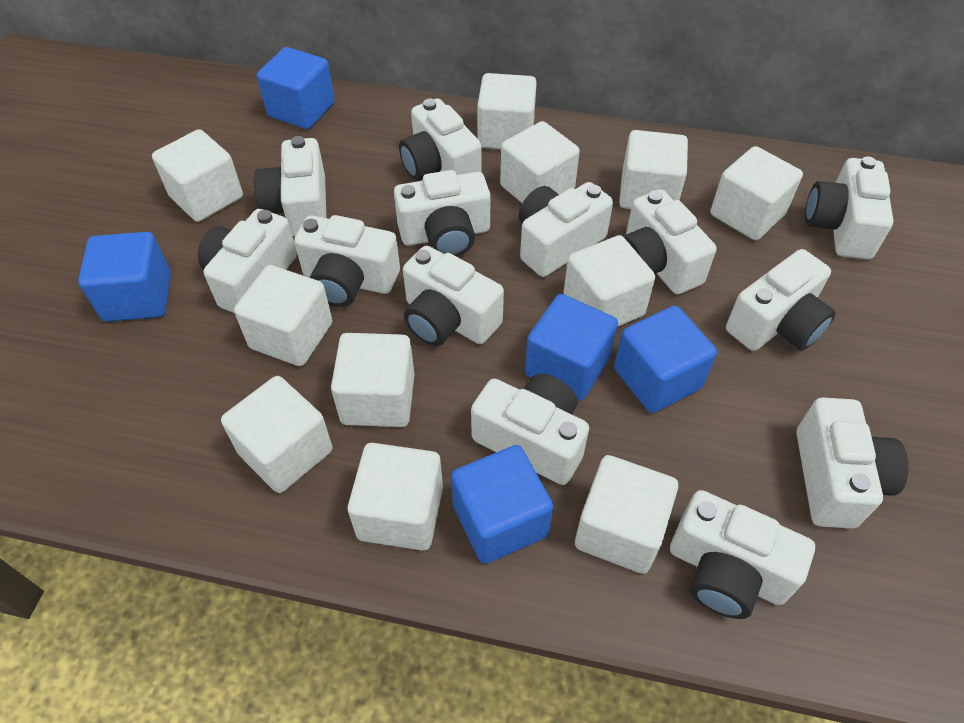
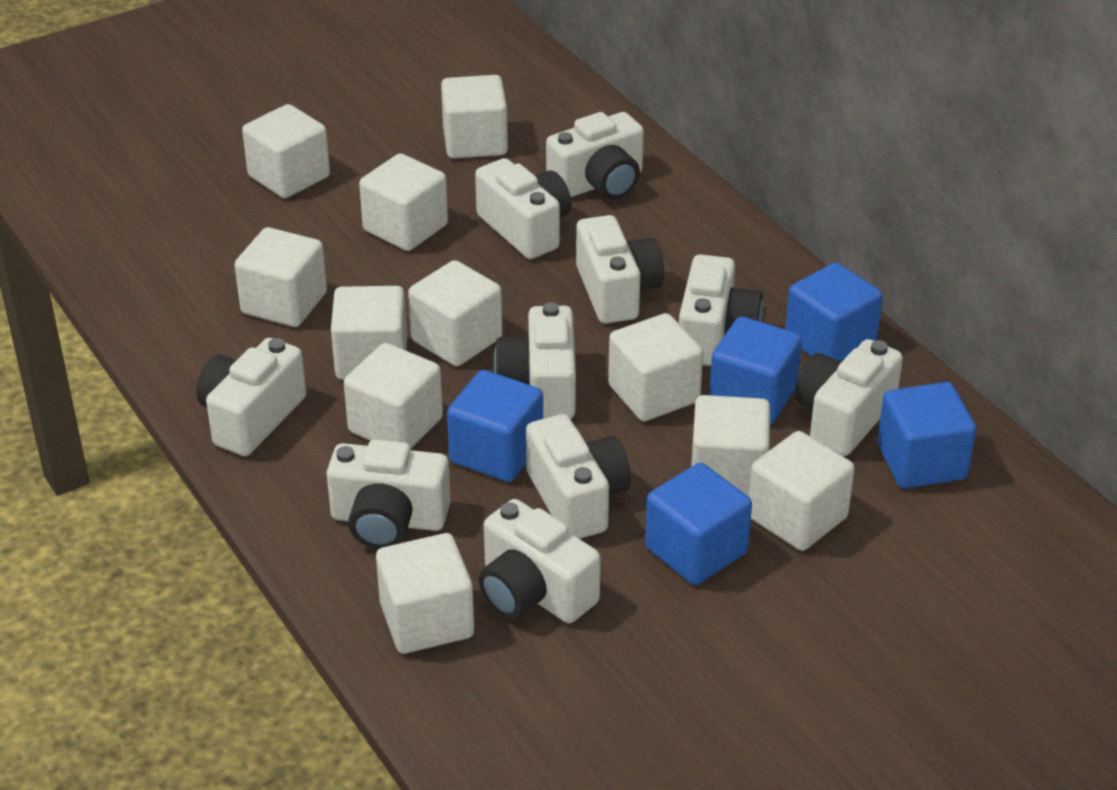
white camera: [198,209,297,313] [254,136,327,237] [294,215,400,307] [394,170,491,257] [399,98,482,181] [403,246,504,346] [471,374,589,485] [519,182,613,277] [623,189,716,295] [670,490,815,619] [726,249,836,351] [796,397,909,529] [805,156,894,260] = 13 -> [196,338,306,456] [327,440,451,549] [475,158,571,259] [479,499,601,623] [494,302,576,419] [526,414,631,539] [546,112,644,200] [576,215,664,324] [679,254,763,366] [795,339,903,456] = 10

